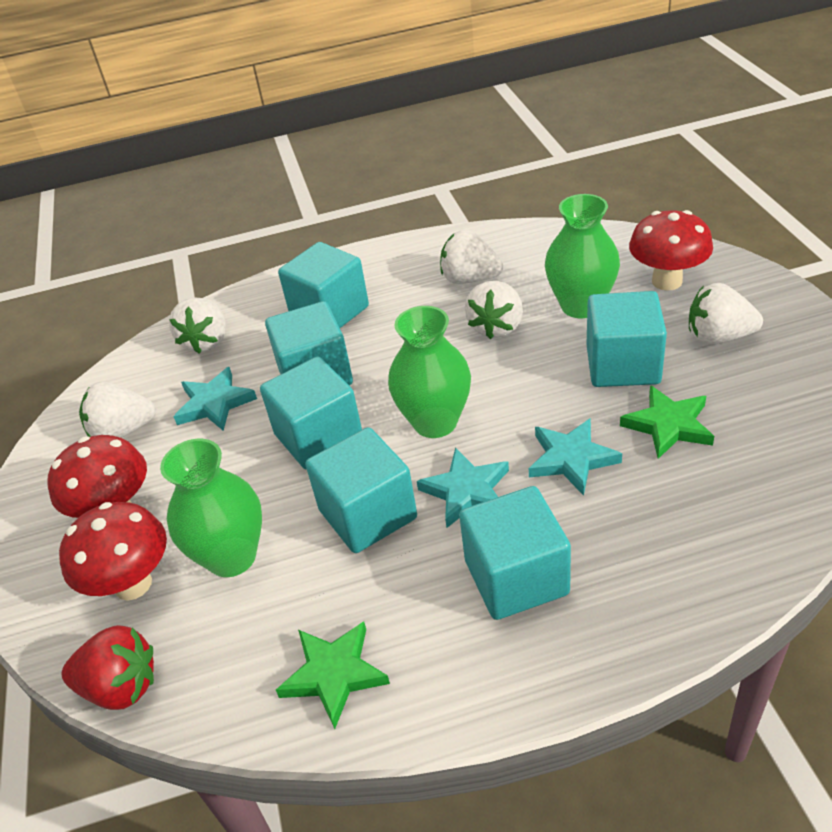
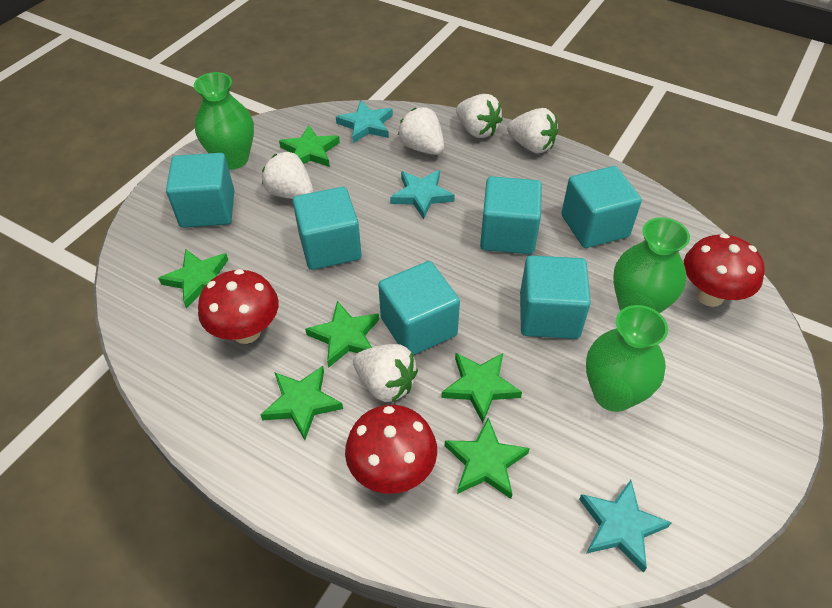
green star: [276,621,390,729] [620,385,714,459] = 2 -> [158,249,228,308] [260,366,343,440] [279,125,340,167] [305,301,379,368] [441,353,522,423] [445,418,530,499] = 6
red strawberry: [62,625,154,710] = 1 -> none = 0

